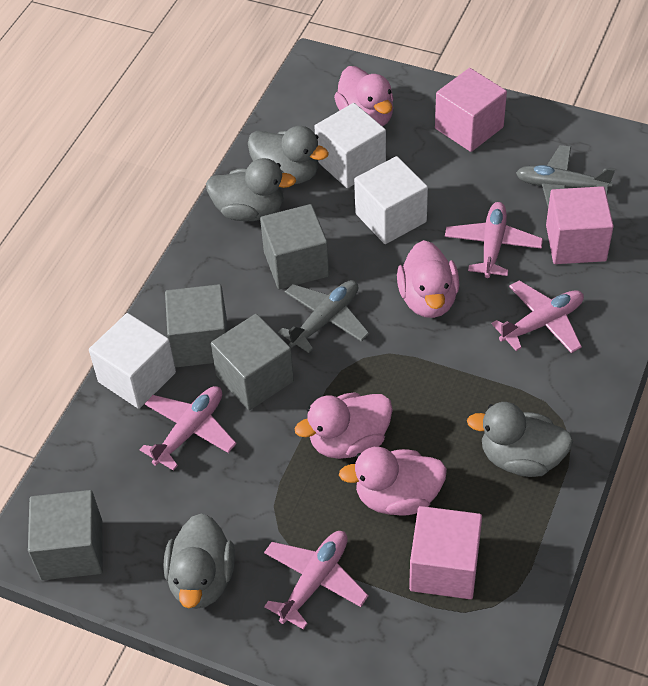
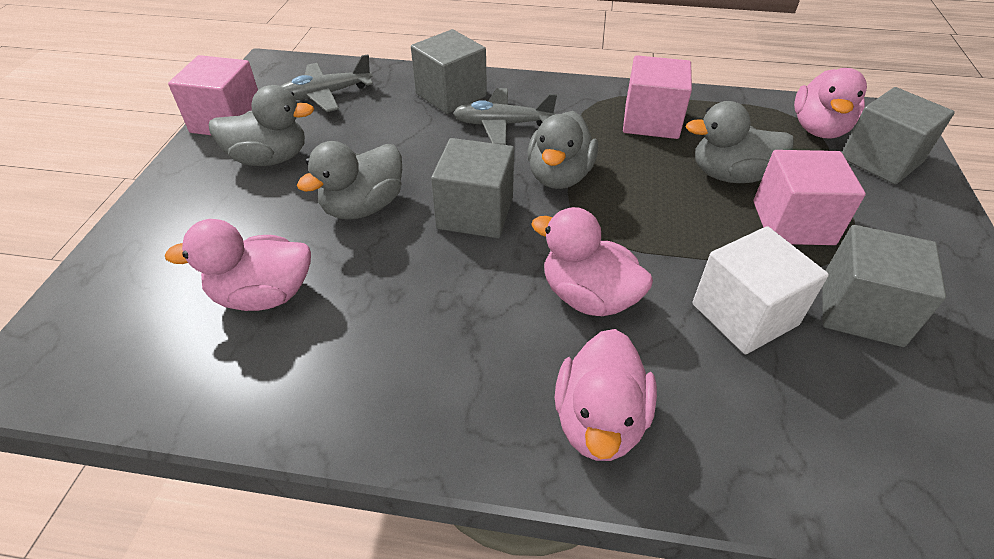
pink plane: [140,386,237,471] [264,531,369,630] [445,202,543,278] [492,280,584,353] = 4 -> none = 0
white cube: [89,313,176,409] [314,103,386,188] [354,156,428,244] = 3 -> [692,226,829,354] = 1

